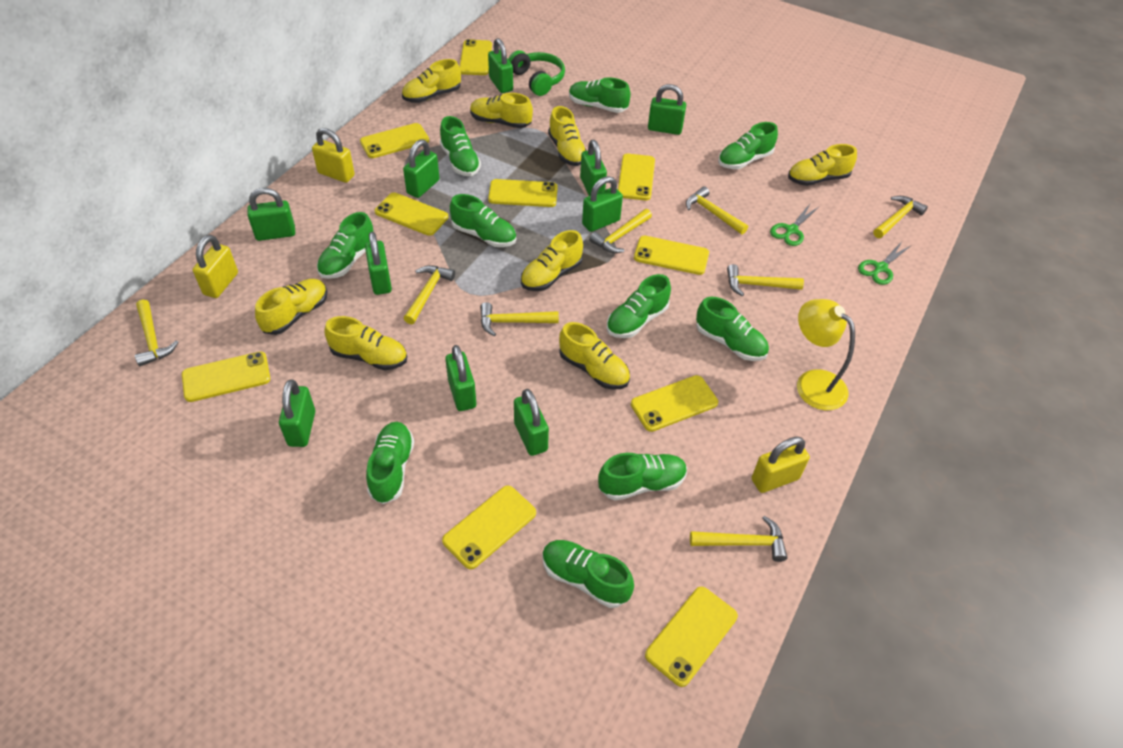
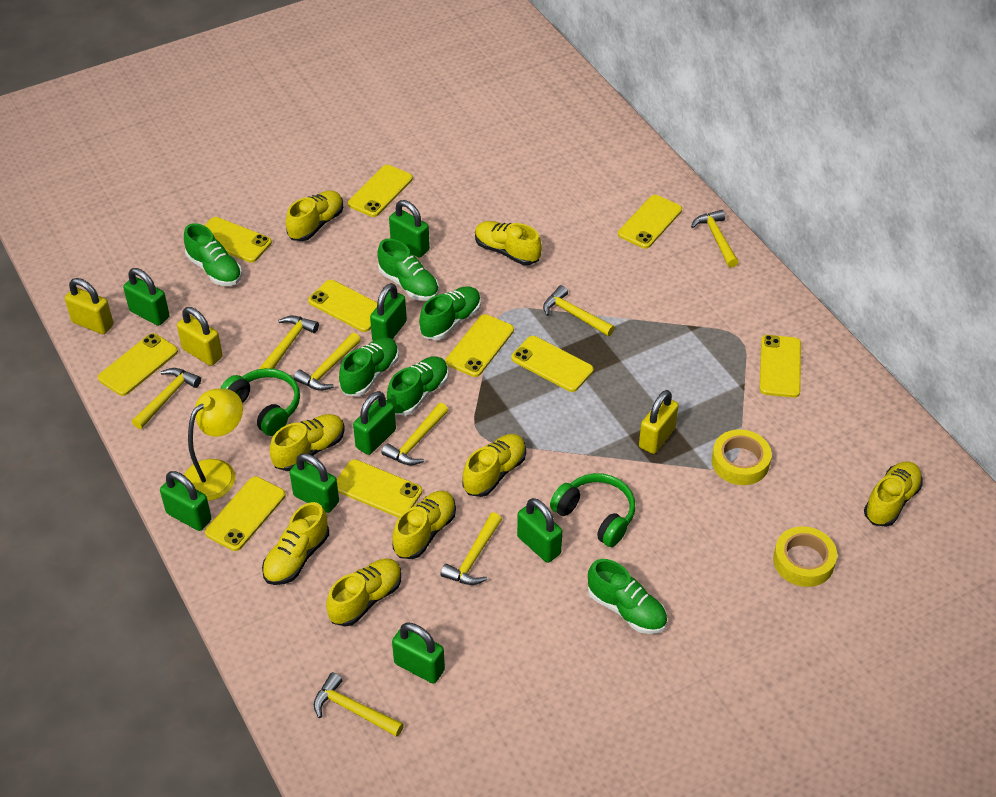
green headphones: [508,50,565,96] = 1 -> [220,368,300,436] [550,473,635,547] = 2
green padlock: [247,188,295,241] [279,379,315,447] [365,232,392,295] [403,139,439,198] [445,345,476,411] [488,38,513,93] [514,389,549,456] [580,140,607,196] [582,176,623,232] [648,84,686,135] = 10 -> [123,268,170,326] [160,471,212,531] [290,453,339,513] [353,391,396,455] [370,283,407,341] [389,200,430,258] [392,622,445,684] [517,498,562,563] = 8
green scissors: [770,204,819,246] [858,242,910,285] = 2 -> none = 0
green shoe: [317,212,373,279] [366,422,414,504] [440,116,481,176] [450,194,516,247] [542,540,634,608] [569,77,631,113] [598,453,687,501] [607,274,671,338] [696,297,769,361] [718,122,778,169] = 10 -> [184,223,242,286] [339,337,399,396] [377,239,439,301] [387,356,449,416] [419,286,481,340] [588,559,667,634] = 6
yellow tape: none = 0 -> [712,429,772,485] [773,526,837,587] = 2

